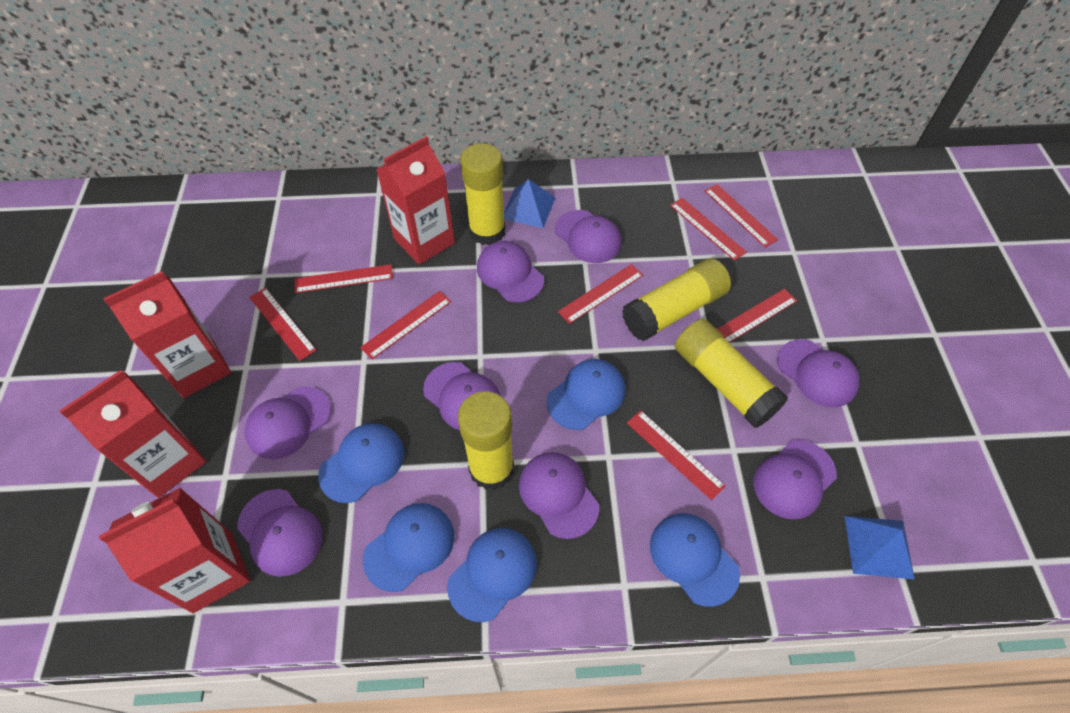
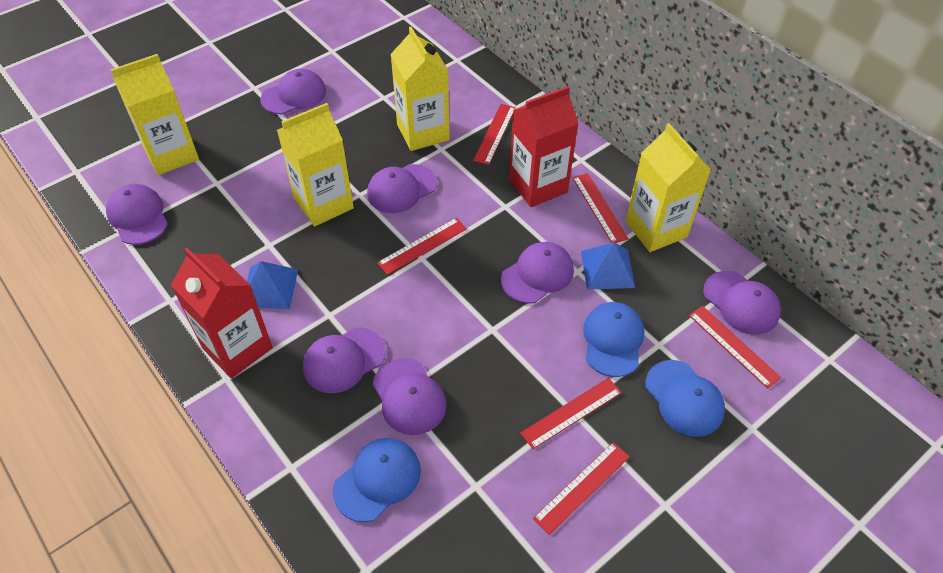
blue cap: [318,423,404,503] [363,503,454,592] [447,528,537,622] [547,359,626,430] [650,513,740,607] = 5 -> [333,438,421,522] [583,302,644,377] [645,360,725,437] = 3
purple cap: [237,489,323,577] [245,387,331,459] [423,362,501,430] [477,241,544,302] [519,452,599,539] [555,210,622,263] [753,440,837,520] [777,339,860,407] = 8 -> [106,184,168,245] [260,69,326,114] [303,327,386,393] [367,164,437,213] [373,358,447,435] [501,242,574,303] [703,271,781,335] = 7
red carton: [59,370,207,498] [99,487,251,613] [103,271,231,398] [376,136,455,265] = 4 -> [171,248,273,378] [509,86,579,207] = 2
red ruler: [249,288,316,361] [295,264,393,293] [360,291,451,359] [558,264,643,324] [627,410,726,500] [670,198,747,261] [705,184,778,247] [717,289,797,343] = 8 -> [377,218,467,275] [473,104,516,165] [520,378,622,449] [533,442,629,535] [573,173,629,243] [689,306,782,389] = 6
yellow carton: none = 0 -> [111,54,199,175] [277,103,354,227] [390,27,450,151] [625,123,711,252] = 4
yellow glue stick: [458,391,514,490] [460,143,506,245] [622,258,731,341] [675,319,788,428] = 4 -> none = 0

